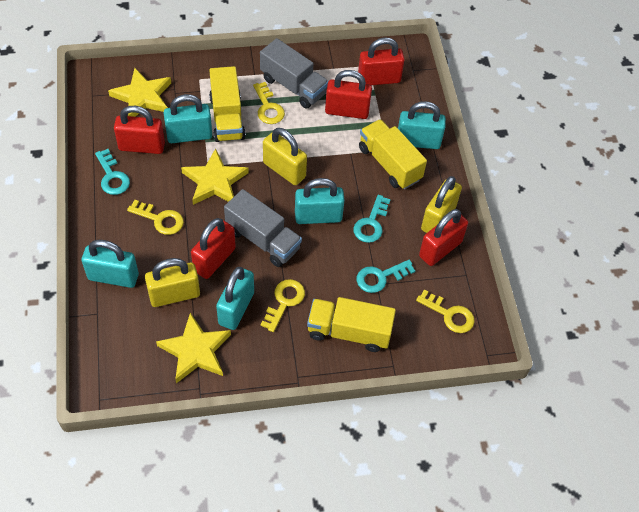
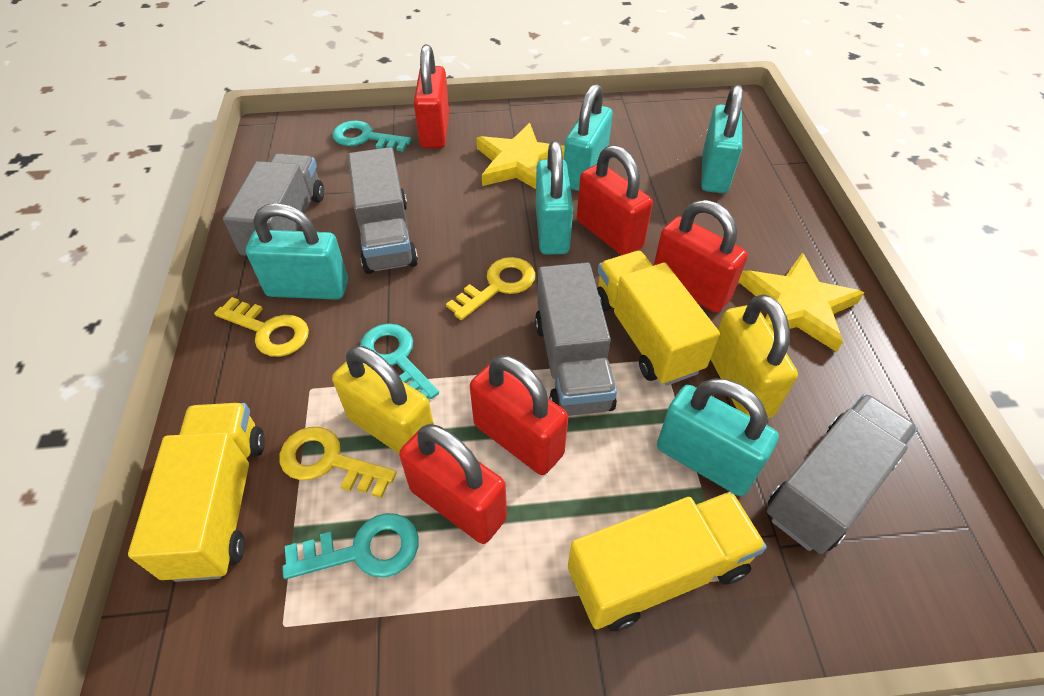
grey truck: [224,189,302,267] [260,38,329,108] = 2 -> [223,153,324,256] [348,147,418,274] [535,263,617,416] [767,394,918,554] = 4
yellow key: [127,200,184,235] [253,82,285,124] [261,279,305,332] [416,290,475,333] = 4 -> [214,297,309,357] [280,427,396,498] [446,257,535,320] = 3
yellow padlock: [145,258,200,307] [263,128,307,185] [421,176,462,233] = 3 -> [332,346,434,454] [711,294,798,418] = 2
yellow star: [108,68,171,117] [156,312,231,383] [181,148,249,205] = 3 -> [476,123,565,189] [738,253,864,352] = 2

